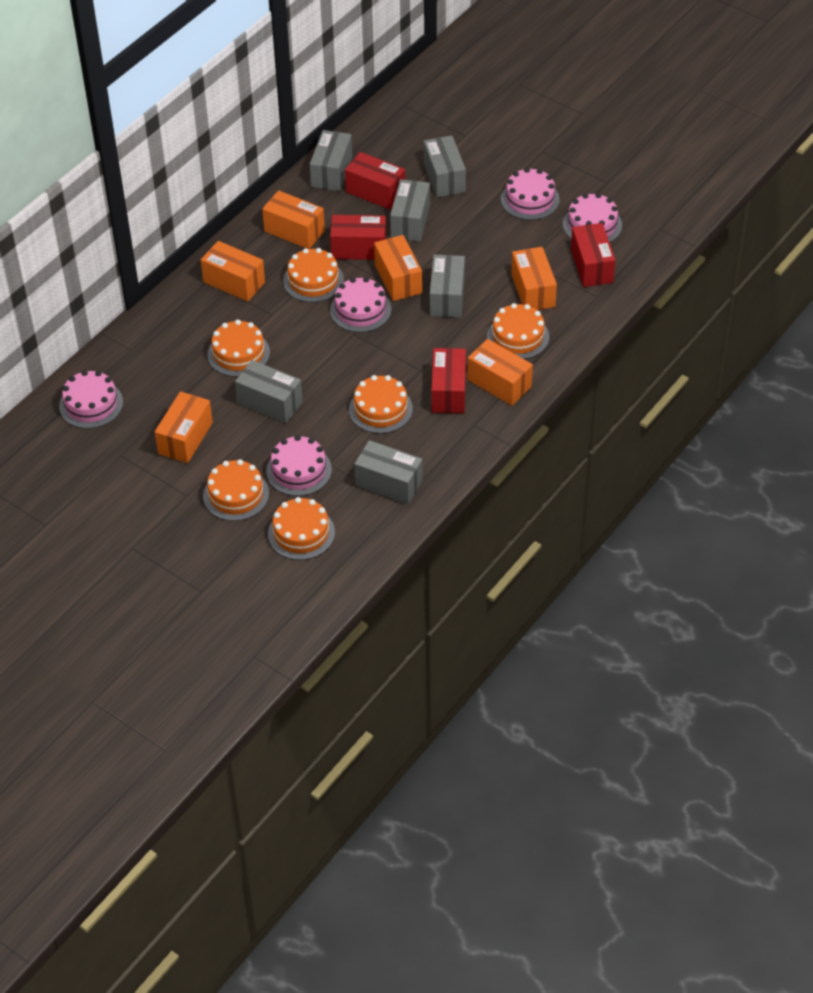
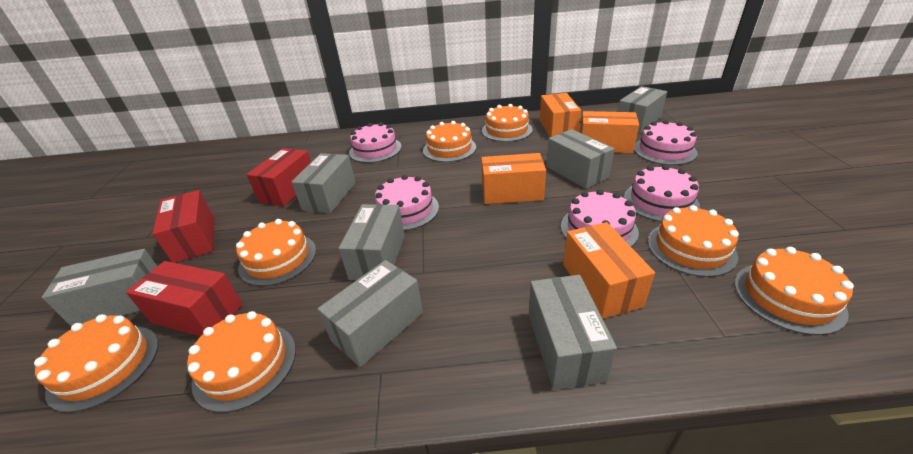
grey box: [235,360,303,423] [310,130,352,191] [354,440,423,504] [390,179,430,241] [424,135,466,197] [430,255,465,318] = 6 -> [42,249,157,327] [291,153,356,213] [318,260,423,367] [338,204,405,280] [529,275,617,390] [546,129,615,189] [618,86,667,134] = 7
orange box: [155,391,213,463] [201,241,265,301] [262,190,325,249] [374,235,422,301] [467,339,533,406] [511,247,557,310] = 6 -> [481,153,546,204] [540,93,581,137] [563,222,655,319] [580,111,639,153] = 4
orange cake: [203,459,269,521] [208,320,270,377] [268,497,335,560] [283,248,344,302] [349,375,413,434] [487,303,549,359] = 6 -> [34,314,159,413] [187,311,296,413] [236,219,316,286] [423,121,476,162] [482,104,533,142] [648,205,739,277] [734,247,854,335] = 7
red box: [330,215,386,260] [345,152,405,210] [431,348,466,413] [571,223,616,287] = 4 -> [126,261,243,336] [152,190,215,263] [246,148,311,206] = 3

